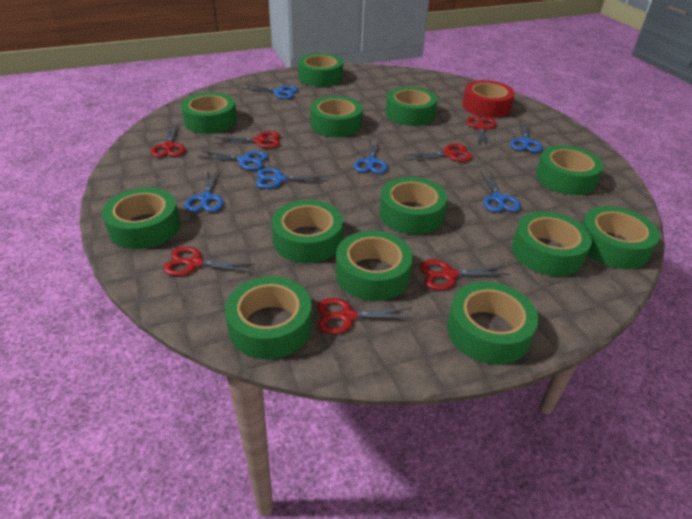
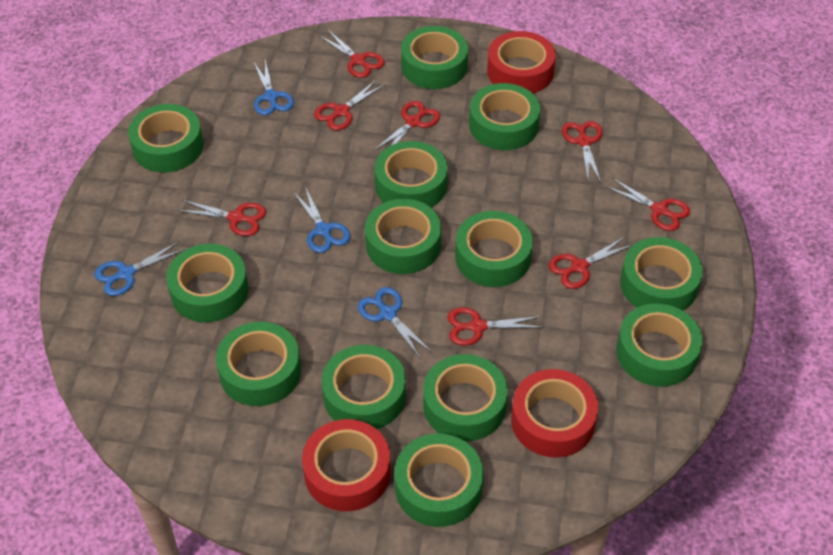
blue scissors: [185,170,224,212] [198,151,268,170] [242,84,298,99] [256,168,329,189] [354,138,388,174] [480,170,521,212] [510,121,543,152] = 7 -> [94,241,185,296] [253,60,294,115] [293,187,350,253] [358,287,432,359] = 4
red scissors: [151,125,185,157] [163,246,256,276] [214,131,280,148] [317,298,415,334] [405,144,473,162] [420,259,510,290] [466,117,496,148] = 7 -> [177,200,266,236] [314,80,385,131] [319,30,385,78] [374,101,440,150] [447,307,543,346] [548,237,634,289] [562,121,603,182] [605,178,690,231] = 8
red tape: [462,80,515,118] = 1 -> [302,419,390,511] [487,31,556,93] [511,369,598,458] = 3

